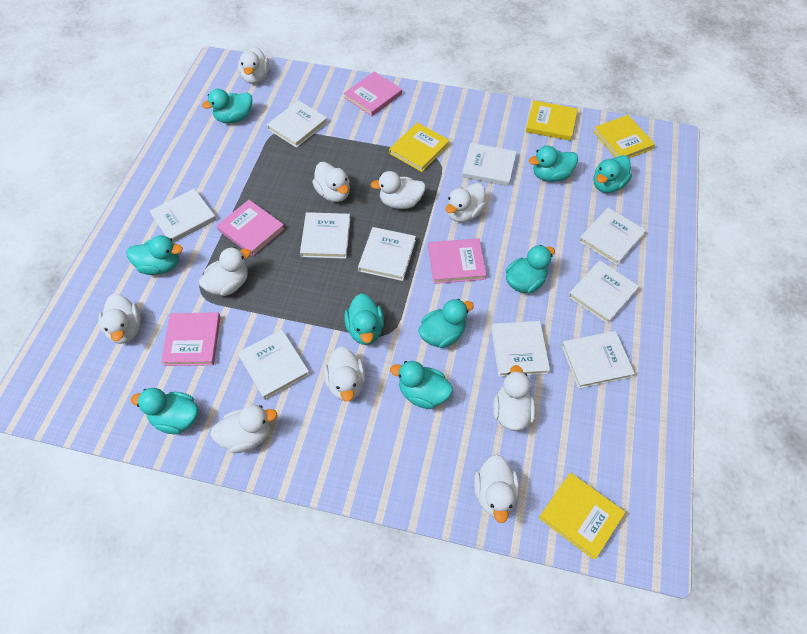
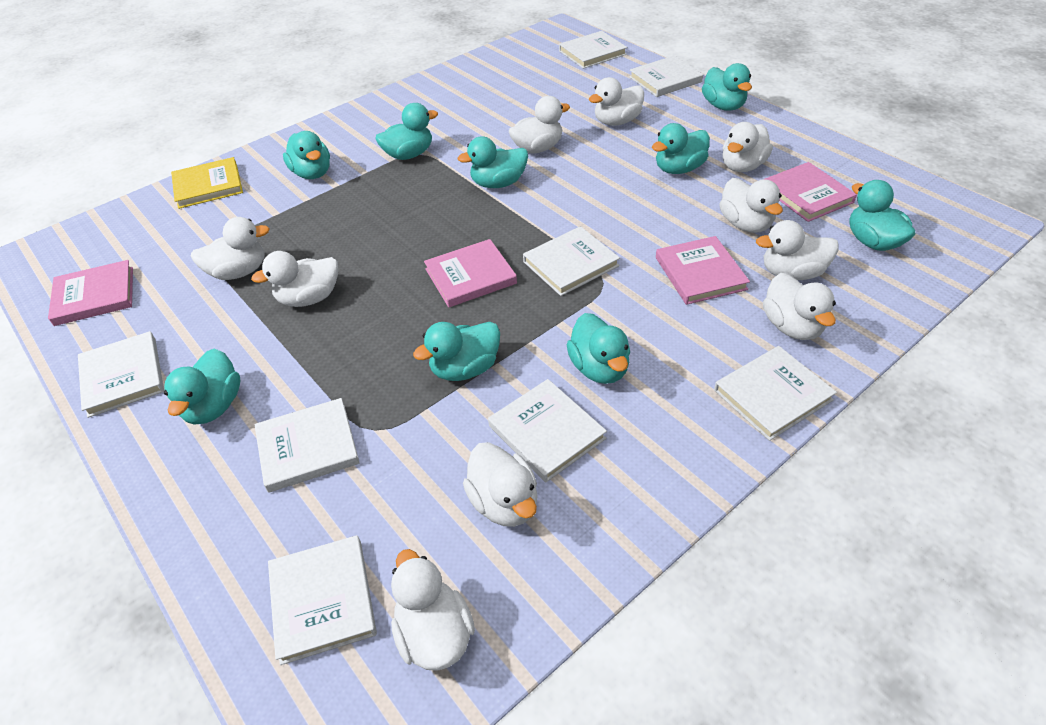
white book: [150,189,216,243] [238,329,310,400] [267,100,328,148] [300,212,350,259] [358,227,416,281] [462,143,517,186] [491,321,550,377] [561,331,635,389] [568,261,639,324] [579,208,646,265] = 10 -> [78,331,164,418] [255,398,360,493] [268,535,377,665] [488,379,607,482] [523,226,620,296] [559,31,627,69] [629,56,703,97] [714,346,837,441] = 8
yellow book: [389,123,450,172] [526,100,578,141] [539,473,625,560] [593,115,655,158] = 4 -> [171,157,243,209] = 1

